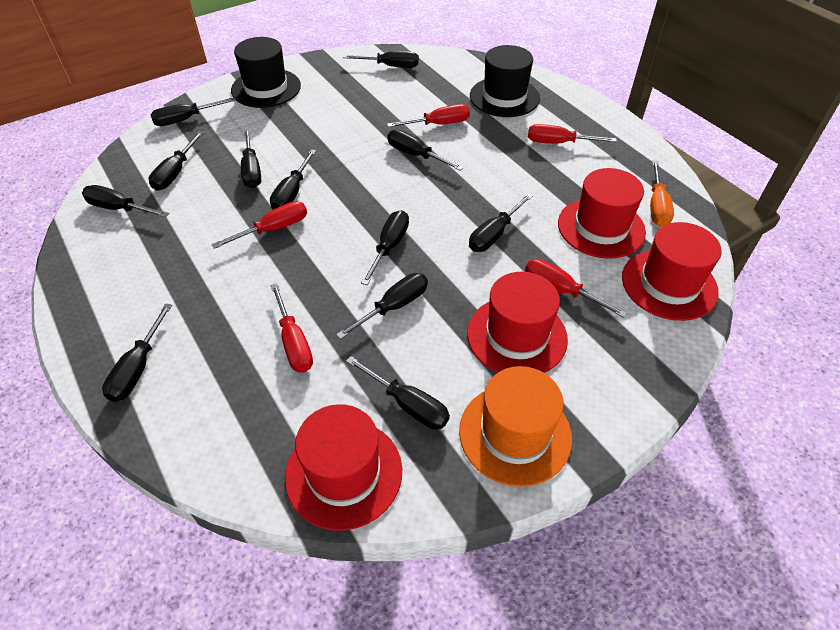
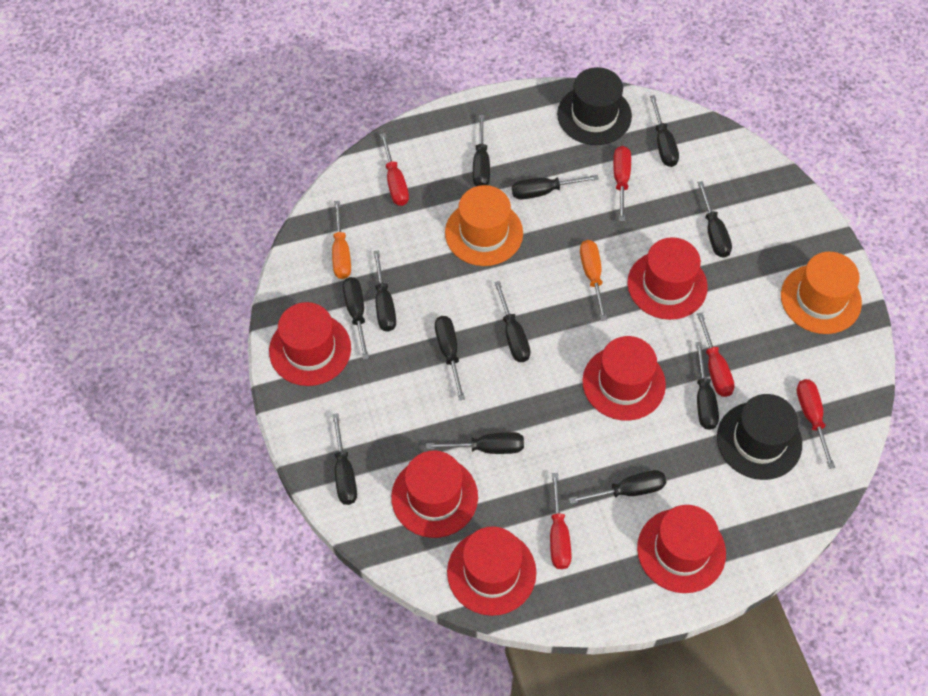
orange hat: [459,366,572,487] = 1 -> [445,185,523,266] [781,252,862,334] = 2
orange screwdriver: [650,160,674,227] = 1 -> [332,201,351,279] [580,240,607,321] = 2
red hat: [285,404,402,531] [467,272,568,373] [558,168,646,259] [622,222,722,321] = 4 -> [269,302,351,386] [391,451,478,538] [447,526,536,616] [582,336,666,421] [627,237,708,320] [637,505,726,593] = 6

